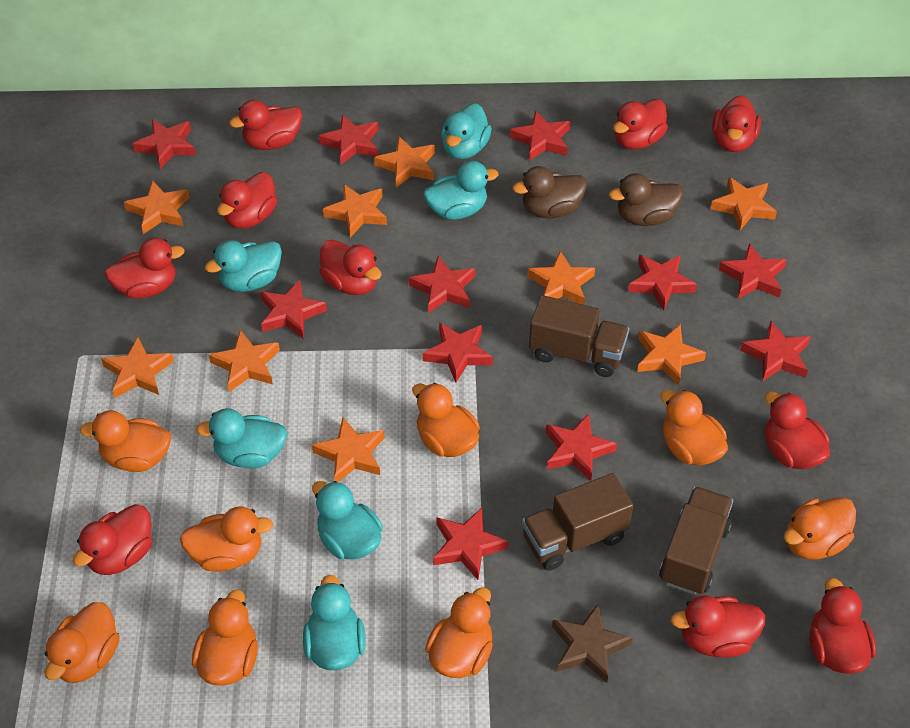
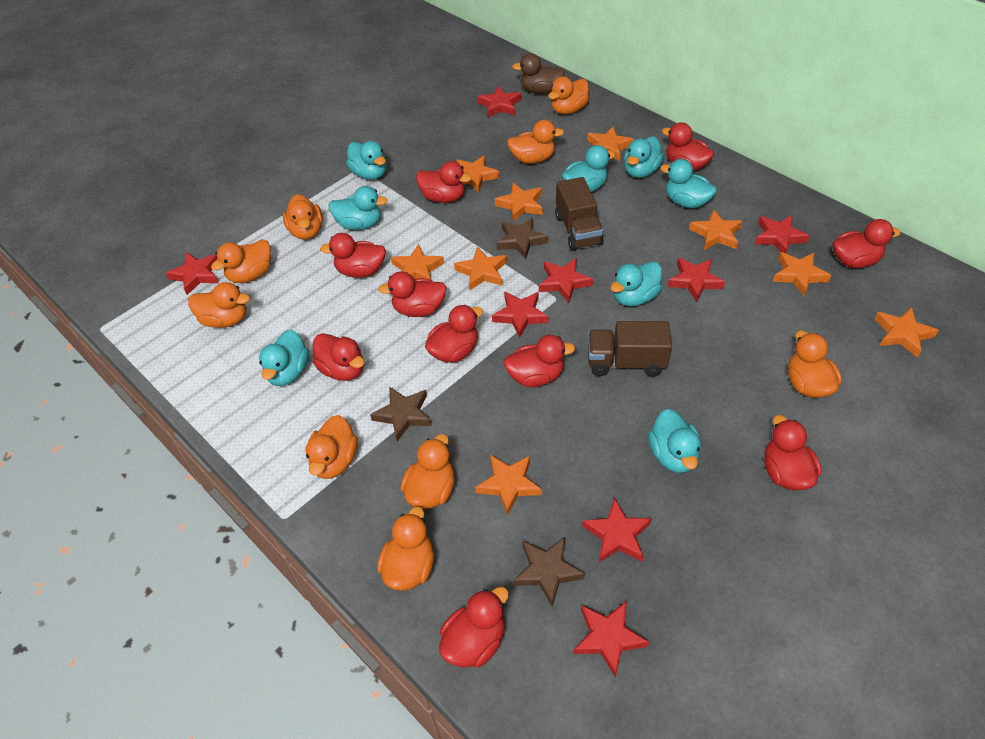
brown duck: [512,166,587,218] [609,173,683,226] = 2 -> [512,53,565,94] = 1
brown star: [552,604,632,683] = 1 -> [370,387,432,442] [497,217,548,259] [513,537,585,607] = 3
brown truck: [522,473,634,570] [529,295,629,377] [659,486,733,595] = 3 -> [555,177,604,251] [588,321,672,377] = 2
orange duck: [44,602,120,683] [80,410,171,472] [180,506,273,572] [192,589,258,686] [412,383,480,457] [425,587,493,678] [660,390,728,466] [784,497,856,560] = 8 -> [188,282,250,328] [211,239,271,283] [283,194,323,240] [305,415,358,479] [377,507,434,591] [400,434,455,509] [507,120,564,164] [548,76,589,114] [788,331,842,398] = 9
red star: [133,119,196,169] [260,280,327,338] [319,115,379,165] [409,256,475,313] [422,323,493,383] [433,508,509,580] [510,111,571,161] [546,414,617,481] [628,255,697,310] [719,243,787,299] [740,321,811,381] = 11 -> [166,252,219,295] [477,86,521,117] [492,291,549,338] [539,258,593,303] [573,601,649,678] [582,498,652,563] [668,258,725,302] [754,215,810,253] = 8
turquoise duck: [196,408,287,469] [205,240,282,292] [303,575,366,670] [312,481,383,559] [423,161,499,220] [441,103,492,159] = 6 -> [259,330,309,386] [329,186,387,230] [346,141,387,180] [562,145,616,192] [610,261,662,306] [624,136,664,178] [648,409,701,473] [660,159,717,208] = 8

